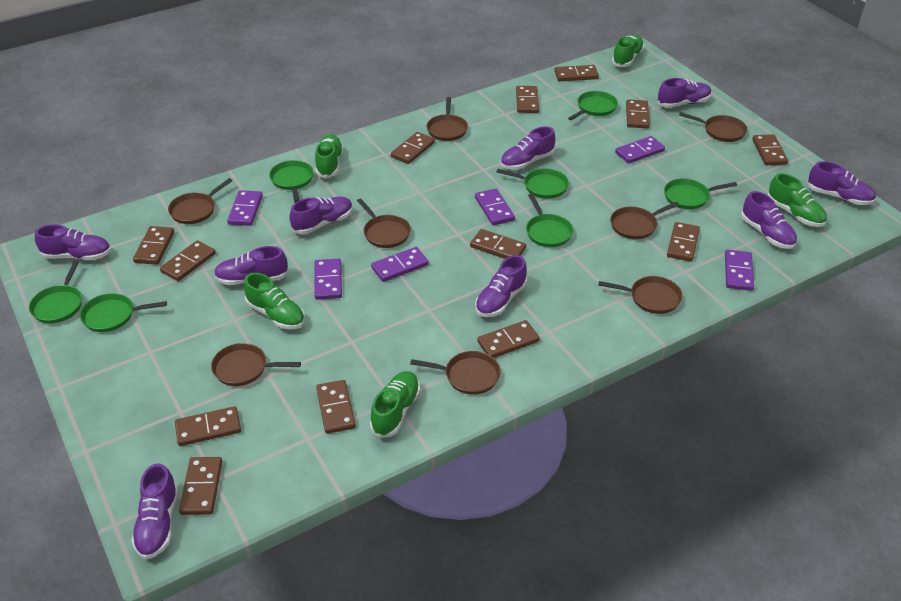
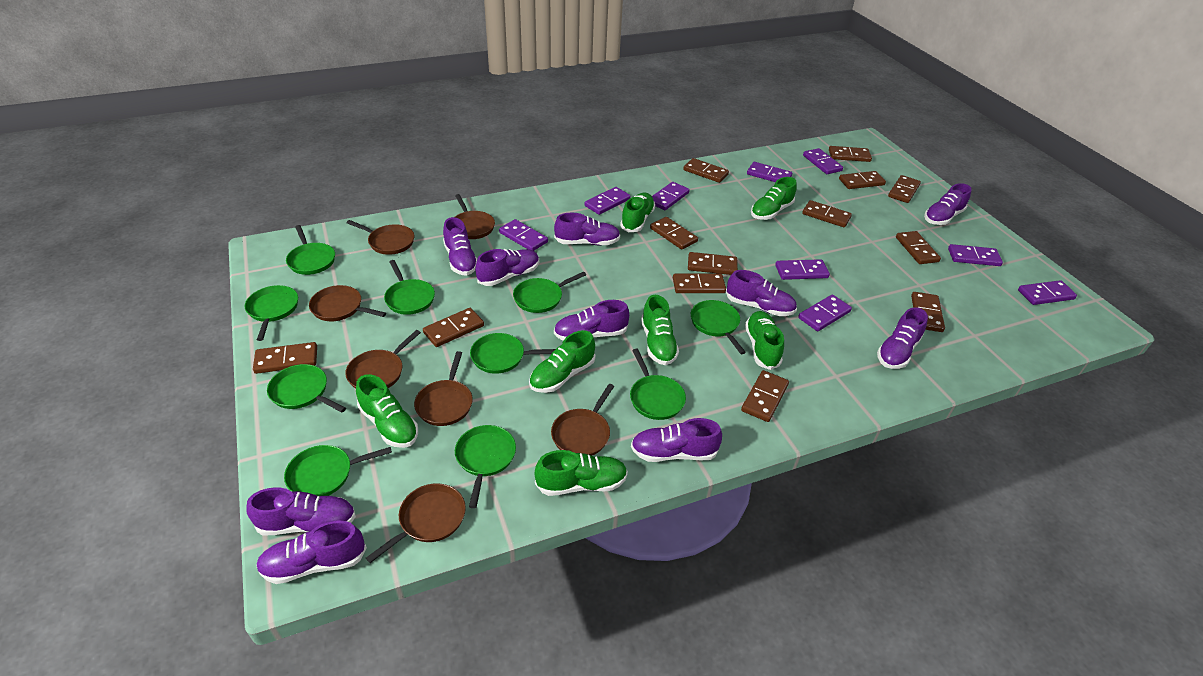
brown pan: [168,178,233,224] [211,343,301,386] [357,198,411,248] [410,351,501,395] [427,97,468,141] [598,276,683,314] [610,202,679,239] [679,112,747,142] = 8 -> [309,285,386,321] [345,330,421,389] [347,220,414,255] [366,483,466,563] [414,351,473,426] [455,194,495,239] [551,384,614,456] = 7
green pan: [29,260,82,323] [80,293,167,332] [269,160,314,203] [497,168,569,199] [526,194,573,247] [568,91,618,121] [664,178,737,209] = 7 -> [245,285,298,341] [267,364,346,413] [284,445,392,496] [286,225,335,275] [384,260,435,315] [455,425,516,508] [470,333,556,374] [513,272,586,313] [630,349,686,420] [691,300,746,354] = 10
green shoe: [244,273,305,329] [315,134,343,178] [370,371,420,438] [612,35,644,67] [768,173,827,227] = 5 -> [356,374,418,448] [529,330,596,393] [535,450,628,496] [620,193,655,232] [641,295,679,365] [745,311,784,370] [751,177,797,220] = 7
purple domino: [227,190,263,226] [314,259,342,300] [371,247,429,282] [475,188,515,226] [615,136,665,164] [725,250,754,291] = 6 -> [499,219,548,251] [585,187,631,215] [652,182,689,210] [747,162,792,182] [775,259,830,280] [798,294,852,331] [803,148,843,174] [948,244,1003,266] [1018,280,1077,305] = 9
purple shoe: [35,224,111,260] [131,463,179,560] [214,246,289,285] [290,197,353,234] [475,255,527,317] [500,126,555,170] [657,78,712,108] [741,191,797,249] [807,161,876,205] = 9 -> [247,487,356,535] [256,520,367,584] [443,217,477,276] [475,249,539,286] [554,213,620,245] [554,300,629,341] [631,418,722,462] [726,270,797,316] [877,307,928,369] [924,183,972,225] = 10

